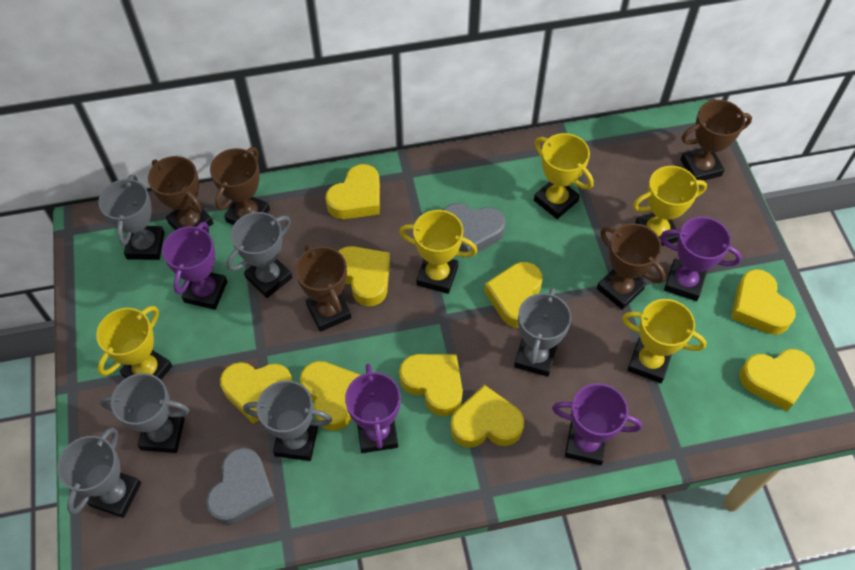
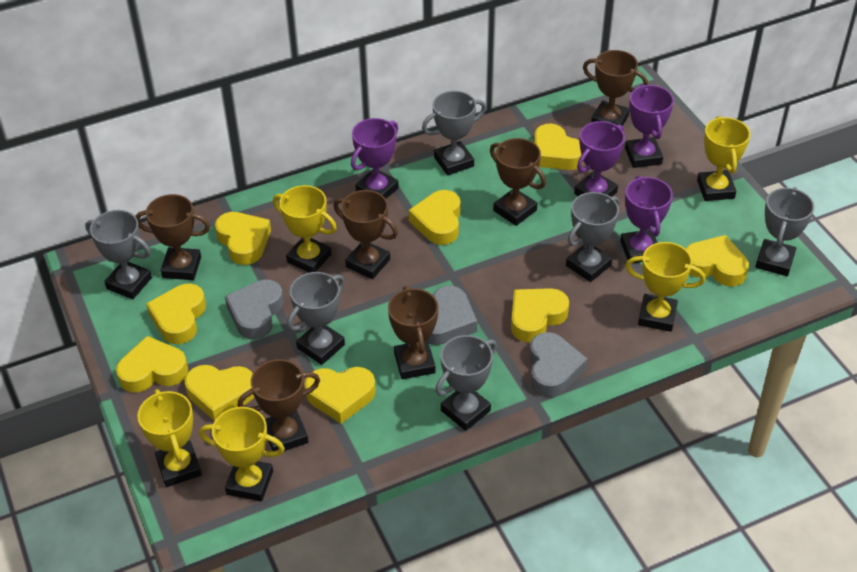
brown trophy: [148,156,213,230] [210,147,270,225] [295,244,352,332] [597,223,666,310] [680,100,752,181] = 5 -> [135,194,210,280] [237,359,320,451] [333,190,398,279] [388,286,438,379] [490,138,546,226] [583,50,648,126] = 6
grey heart: [206,448,276,525] [443,203,505,258] = 2 -> [225,279,284,339] [427,286,477,345] [529,332,588,397] = 3

